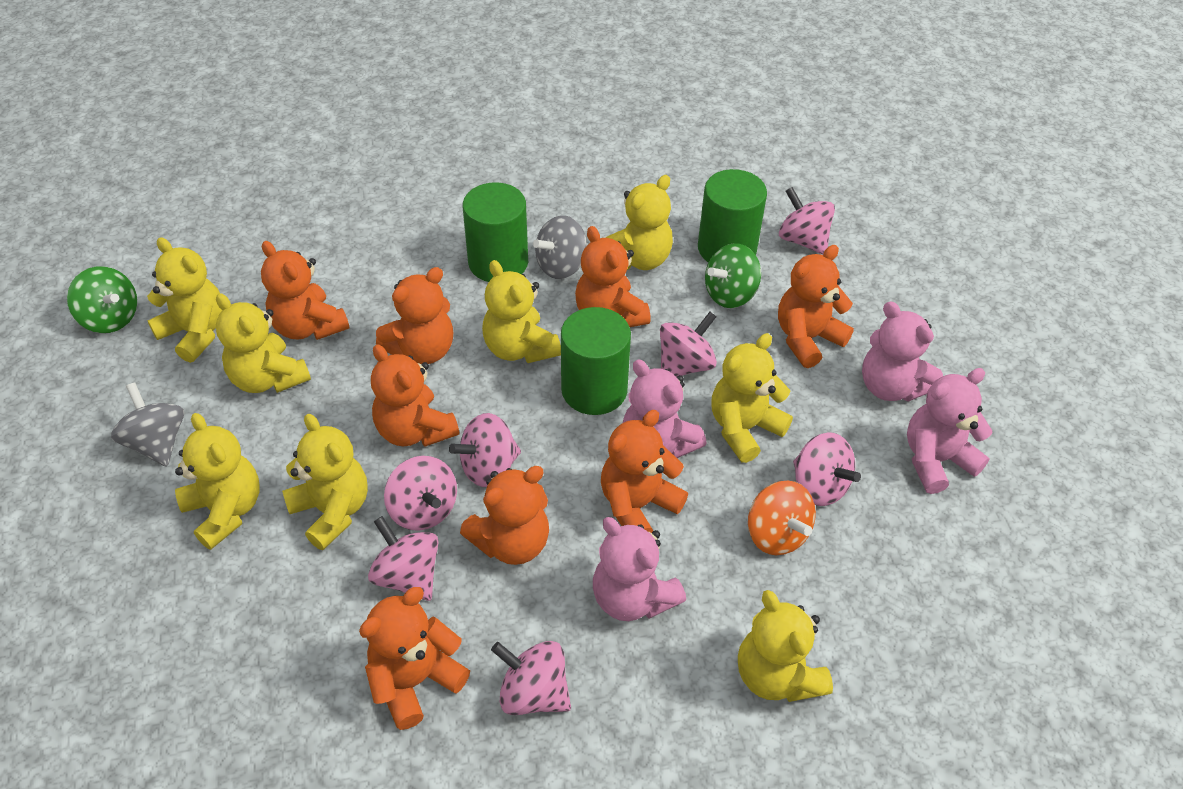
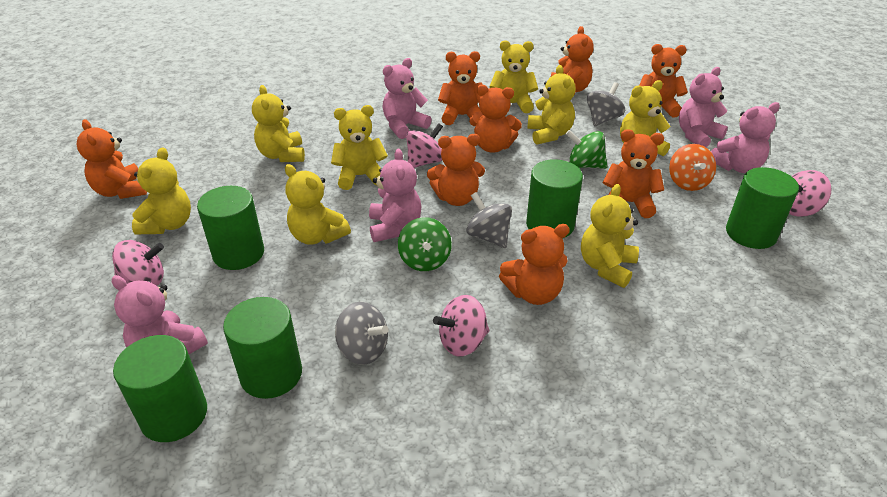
green cylinder: [463,182,528,282] [561,307,631,415] [698,169,767,262] = 3 -> [113,335,207,442] [197,186,264,270] [223,297,302,399] [526,159,583,239] [726,167,799,249] = 5
grey spinning top: [111,382,184,467] [533,215,587,279] = 2 -> [335,302,388,365] [466,192,512,248] [587,82,625,127] = 3
pink spinning top: [368,516,439,601] [384,456,457,531] [449,413,521,487] [491,641,571,715] [660,312,717,377] [779,187,835,255] [793,432,861,506] = 7 -> [112,240,164,286] [406,123,443,168] [433,295,489,357] [789,170,831,217] = 4
pink teddy bear: [593,517,686,621] [623,359,707,458] [862,301,943,402] [907,368,993,494] = 4 -> [112,275,208,354] [369,149,422,242] [383,58,432,139] [679,67,728,147] [711,102,780,173] = 5

